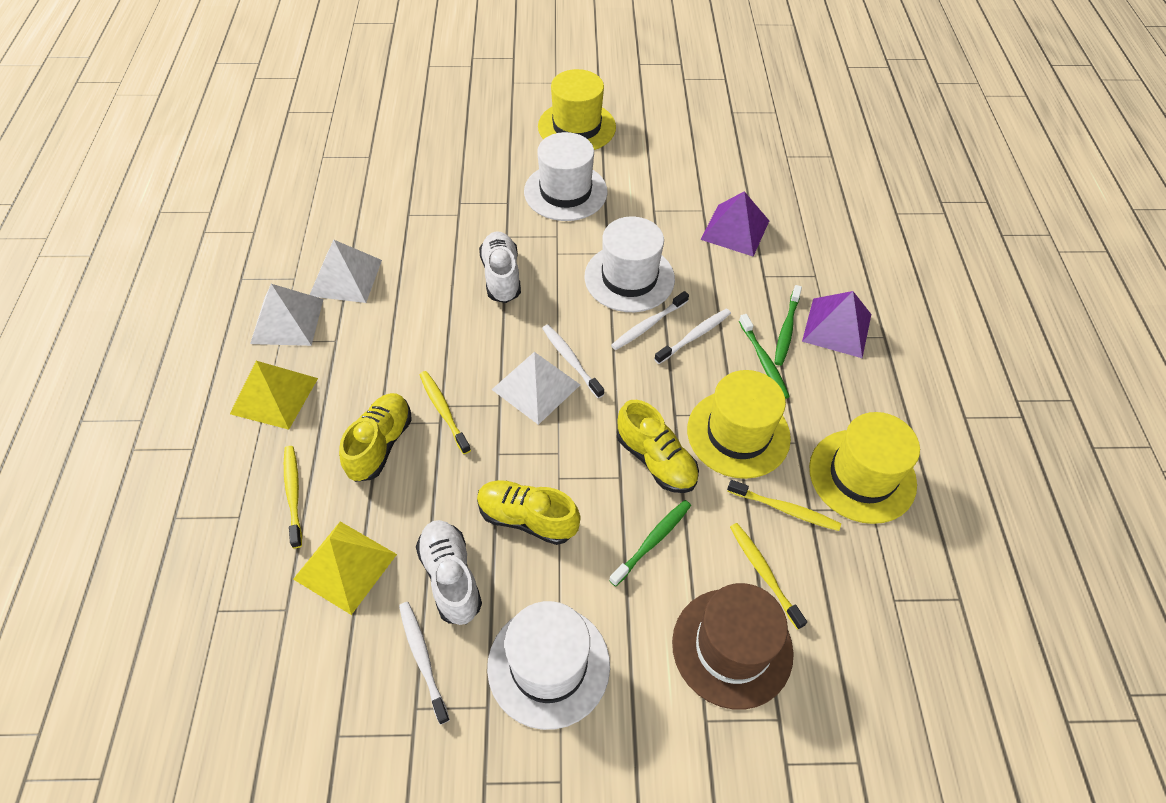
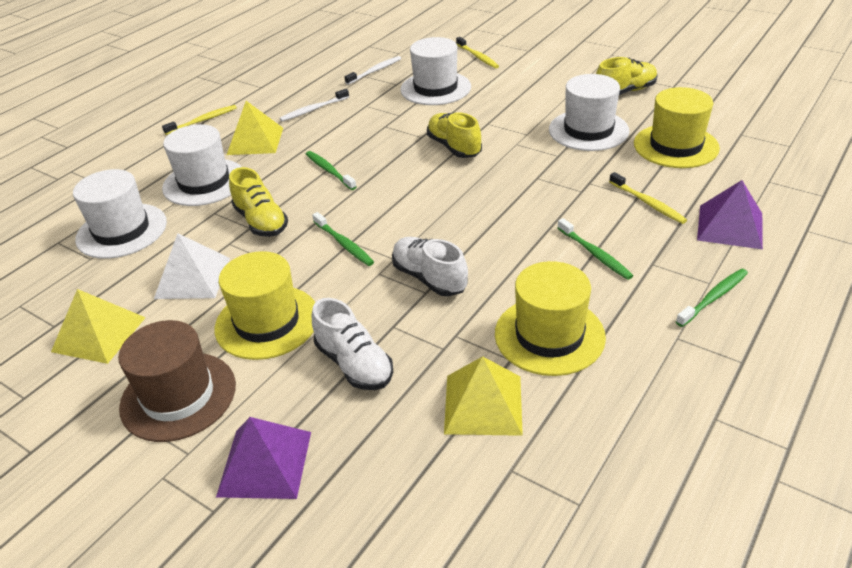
green toothbrush: [609,500,691,587] [739,314,790,399] [774,285,802,366] = 3 -> [306,151,357,190] [312,212,374,266] [557,218,633,280] [676,269,748,327] = 4
white hat: [487,601,610,730] [524,132,608,221] [585,216,675,312] = 3 -> [73,169,167,259] [162,124,242,206] [400,37,471,105] [549,74,629,151] = 4
white pyramid: [250,284,324,346] [310,240,382,303] [491,352,580,425] = 3 -> [154,233,230,299] = 1
white toothbrush: [399,602,450,725] [542,325,604,398] [611,291,689,350] [654,309,731,364] = 4 -> [279,89,349,121] [344,56,401,85] = 2
yellow pyramid: [230,361,318,430] [293,521,397,615] = 2 -> [51,289,146,364] [227,101,283,155] [444,356,523,436] = 3
yellow toothbrush: [284,446,302,548] [419,371,471,454] [727,480,841,531] [730,523,807,630] = 4 -> [162,105,237,135] [456,37,499,69] [609,172,687,224] = 3

